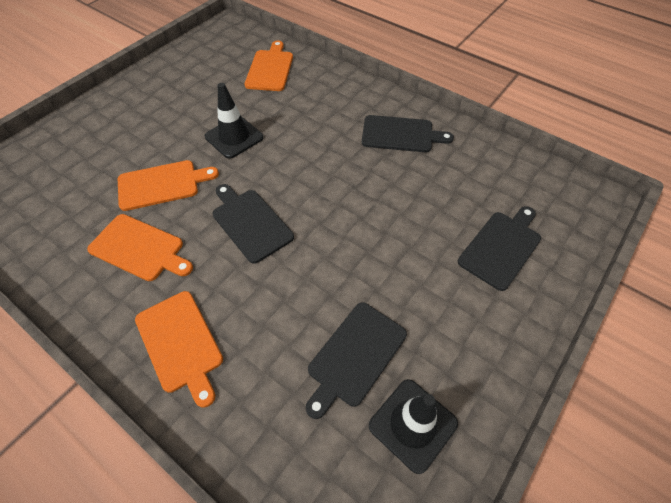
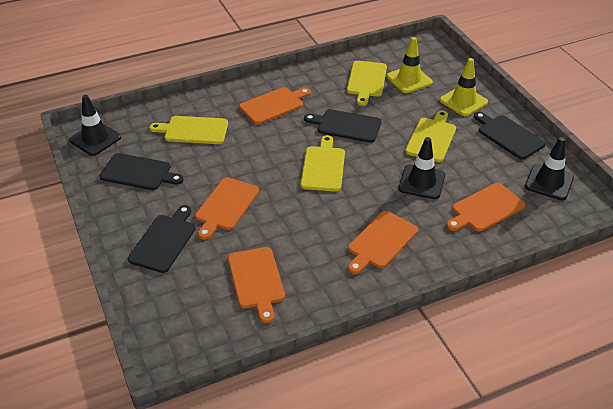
black traffic cone: [205,83,263,159] [369,379,458,474] = 2 -> [69,95,121,156] [398,137,445,199] [525,137,574,200] = 3
orange cutting board: [87,214,193,281] [118,160,219,211] [135,291,223,408] [245,41,293,91] = 4 -> [195,177,259,240] [228,247,285,323] [239,87,311,124] [348,211,418,274] [446,183,525,232] = 5
yellow cutting board: none = 0 -> [149,116,228,144] [301,135,345,192] [347,61,387,106] [405,110,456,162] = 4
yellow traffic cone: none = 0 -> [387,37,433,93] [440,58,488,116] = 2

